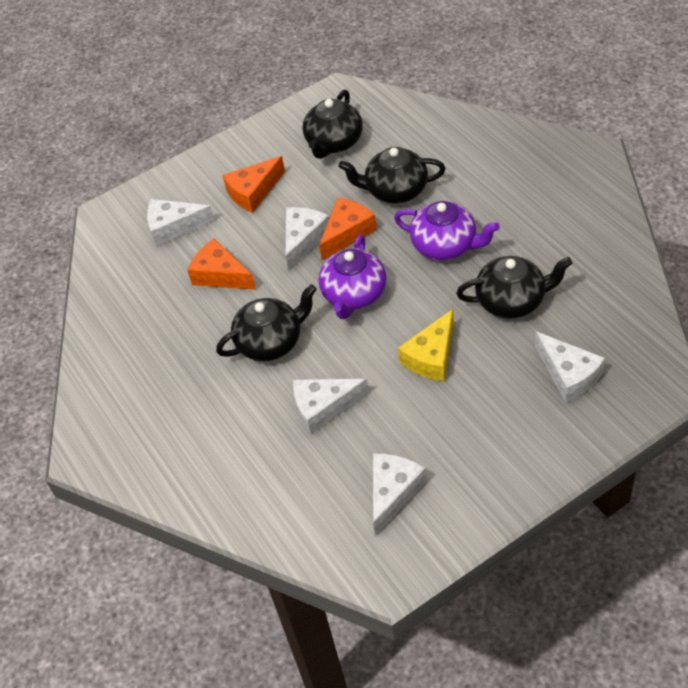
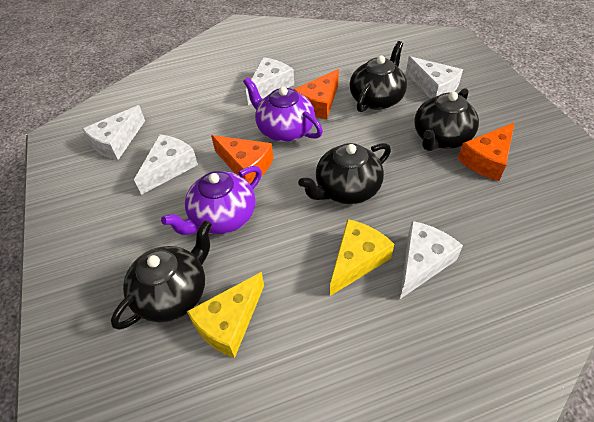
yellow cheese: [398,309,454,381] = 1 -> [187,272,264,358] [330,219,394,296] = 2

